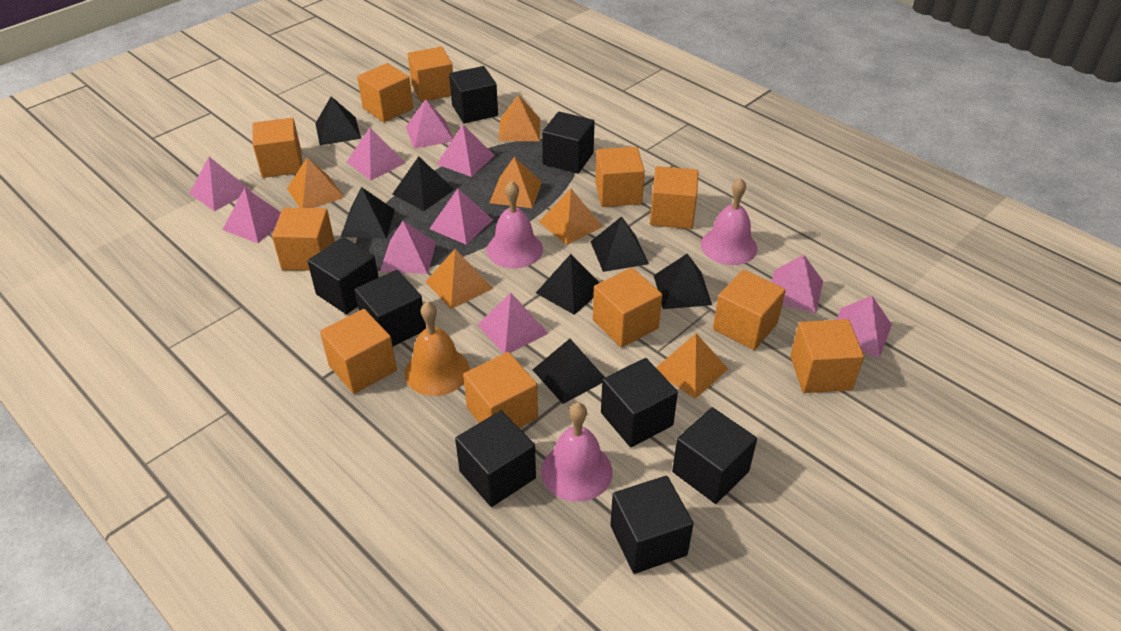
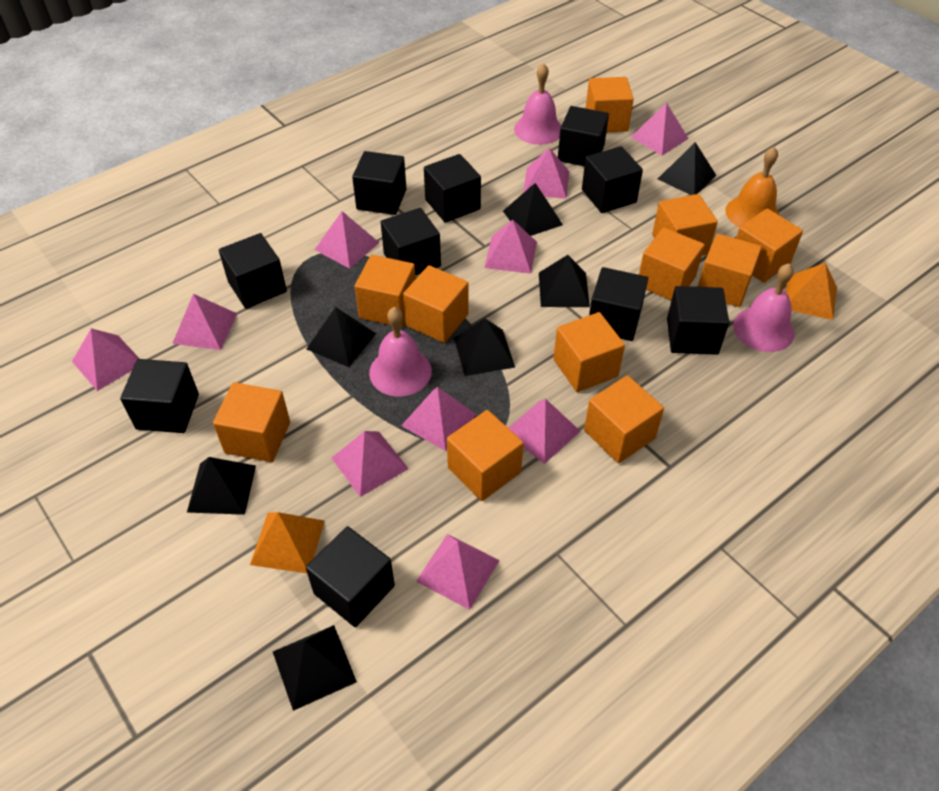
black cube: [307,237,379,314] [354,270,426,346] [449,66,498,123] [455,410,536,507] [542,111,595,173] [601,358,678,447] [610,476,694,574] [672,407,757,504] = 8 -> [120,359,199,433] [219,233,287,308] [306,526,395,627] [352,151,406,215] [381,208,441,275] [424,154,481,223] [558,106,609,166] [582,146,643,213] [589,267,648,341] [667,286,729,355] = 10
orange pyramid: [287,157,344,208] [425,249,493,309] [489,157,542,208] [499,95,540,141] [539,189,602,245] [656,333,728,399] = 6 -> [250,512,325,573] [786,263,837,320] = 2

